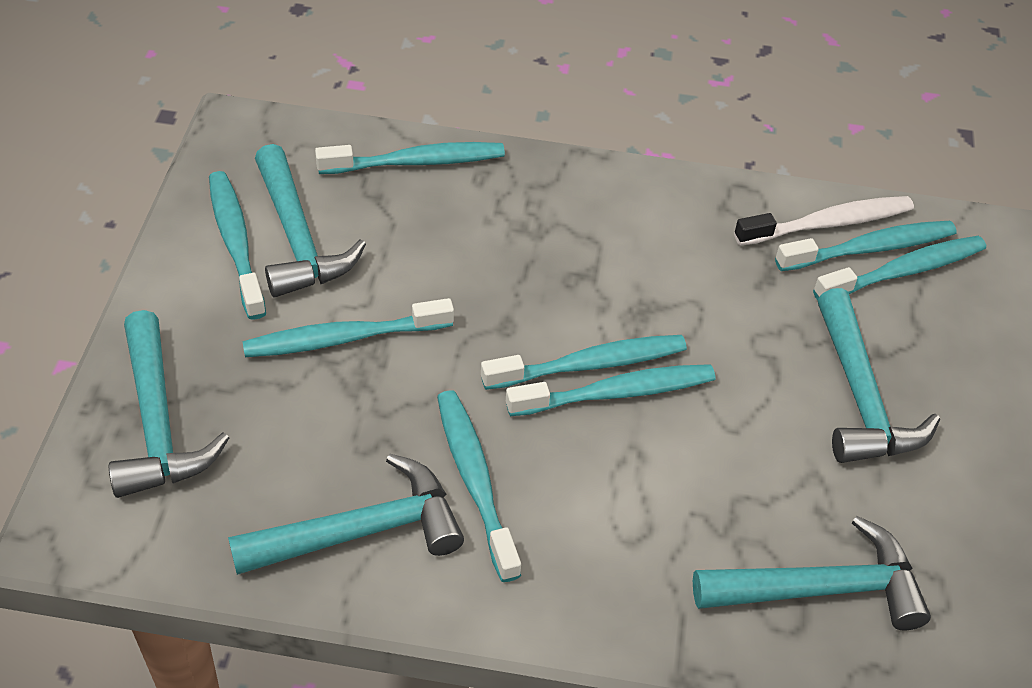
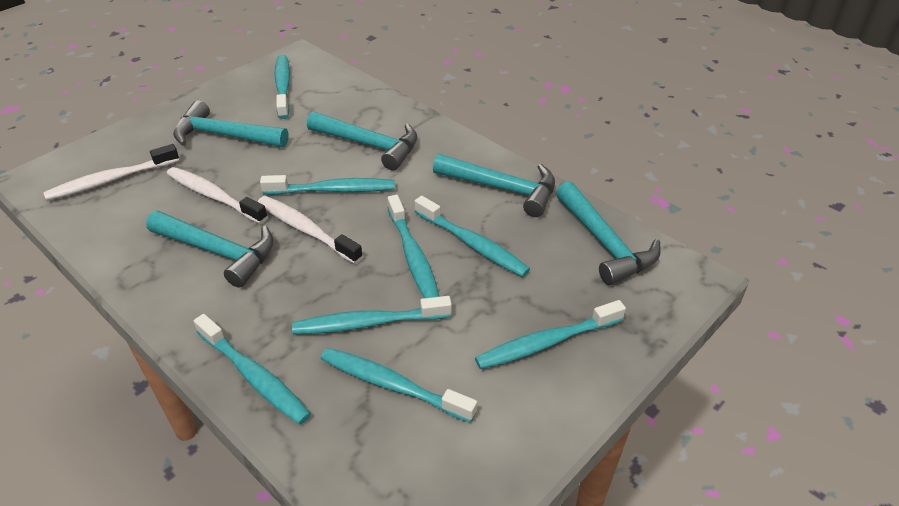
white toothbrush: [734,196,914,246] = 1 -> [43,144,179,201] [167,167,268,224] [258,196,363,264] = 3

